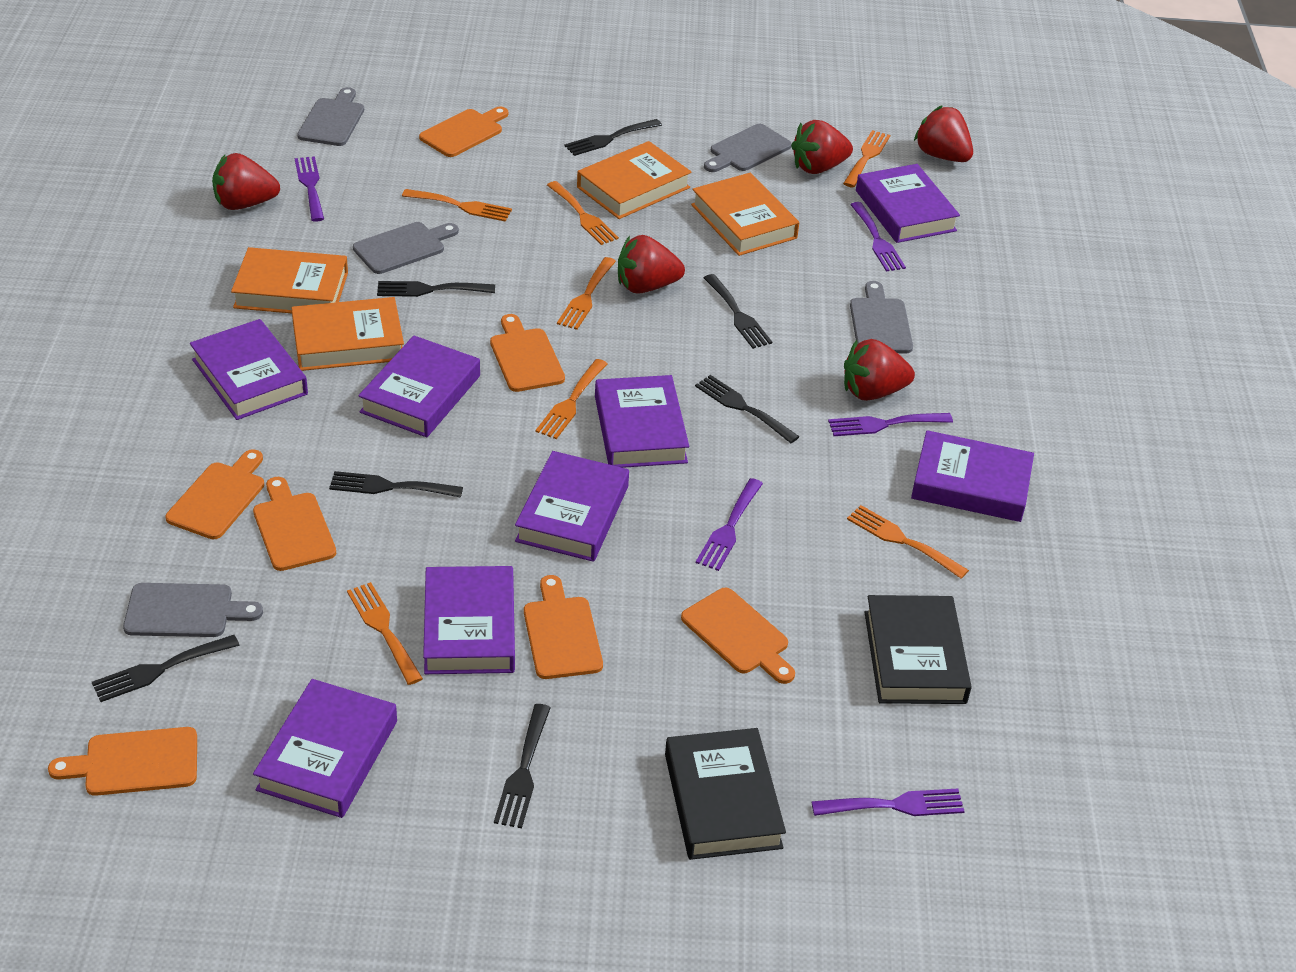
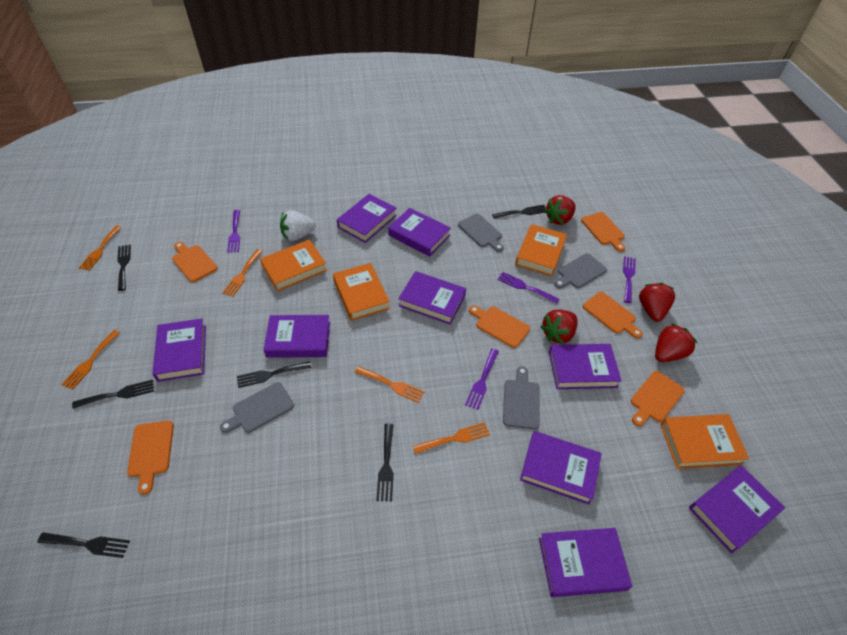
black book: [665,728,786,860] [864,595,972,704] = 2 -> none = 0
black fork: [92,635,240,702] [329,471,463,498] [377,281,495,297] [494,704,551,828] [564,119,662,156] [695,375,800,443] [704,274,772,349] = 7 -> [37,533,130,558] [72,380,154,409] [117,245,131,291] [237,362,311,388] [376,424,394,501] [492,205,546,219] = 6
grey cutting board: [123,583,263,637] [297,87,364,146] [353,222,459,274] [704,124,792,172] [850,281,913,353] = 5 -> [220,382,294,433] [458,214,504,252] [503,366,539,430] [554,254,607,288] = 4
orange cutting board: [48,727,197,796] [166,449,264,539] [253,477,336,571] [419,107,508,157] [490,314,565,392] [524,575,603,679] [681,588,795,684] = 7 -> [127,420,174,495] [172,242,218,282] [469,306,530,348] [581,212,625,252] [583,292,643,338] [631,371,685,426] = 6
orange fork: [347,582,423,685] [402,189,512,222] [536,359,608,439] [547,181,619,245] [557,257,616,330] [843,130,890,188] [847,505,969,579] = 7 -> [61,330,120,390] [79,226,122,271] [222,249,263,297] [355,366,425,403] [413,422,490,454] = 5
purple book: [190,319,308,420] [253,679,397,818] [358,336,480,437] [423,566,515,674] [515,451,629,562] [595,375,689,468] [856,164,960,243] [911,430,1034,522] = 8 -> [152,318,206,382] [263,315,330,358] [337,194,397,243] [388,208,451,257] [398,271,466,325] [520,431,602,505] [539,528,632,597] [549,344,622,389] [689,466,785,553] = 9
purple fork: [295,156,324,222] [696,478,763,571] [811,788,965,816] [828,413,953,436] [850,202,906,271] = 5 -> [227,210,240,253] [465,349,499,410] [497,272,559,304] [623,256,636,303] = 4
red strawberry: [212,153,280,210] [618,235,685,294] [791,120,853,174] [844,339,915,401] [914,105,973,162] = 5 -> [540,309,577,345] [544,195,576,225] [639,283,675,322] [655,323,697,362] = 4
white strawberry: none = 0 -> [280,210,316,241] = 1

